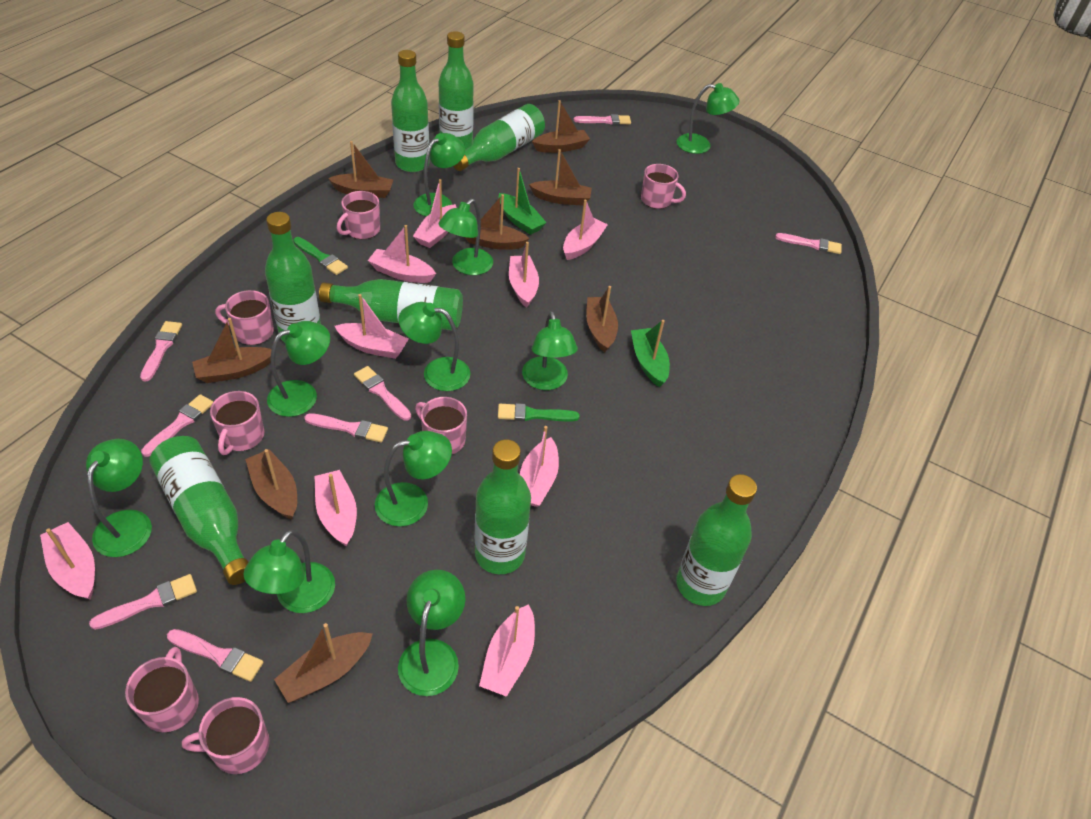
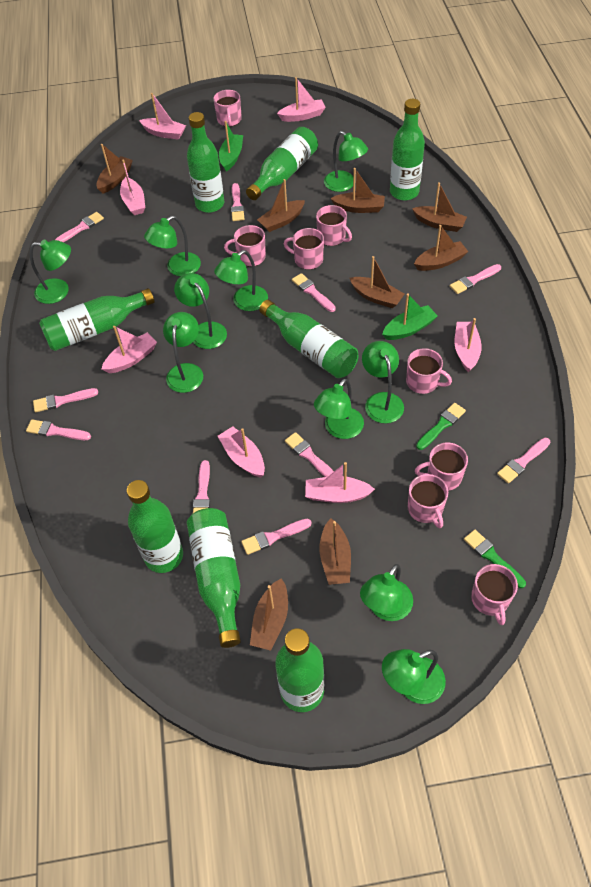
pink boat: [40,522,95,600] [315,470,357,546] [335,294,409,359] [368,225,436,283] [413,179,457,248] [479,604,535,697] [509,242,539,308] [520,426,559,507] [563,199,608,260] = 9 -> [102,326,157,373] [120,159,145,215] [139,93,186,140] [218,426,265,478] [277,77,326,122] [305,462,375,503] [455,318,482,372] = 7
pink brush: [89,574,197,630] [140,321,182,382] [141,394,213,457] [167,629,264,682] [304,413,388,443] [354,366,411,421] [573,114,631,125] [775,233,842,254] = 8 -> [26,420,91,440] [33,388,98,413] [55,212,104,242] [193,460,210,513] [231,183,244,221] [241,519,312,555] [285,432,334,477] [292,273,336,312] [450,264,501,294] [497,438,550,484] = 10
pink mug: [125,647,199,732] [182,697,270,774] [210,391,265,455] [215,290,274,345] [337,191,380,239] [415,397,467,454] [641,164,686,209] = 7 -> [213,90,242,127] [224,225,266,266] [284,228,324,270] [316,205,352,246] [406,348,452,394] [408,474,448,528] [415,443,468,491] [471,564,518,625] = 8

